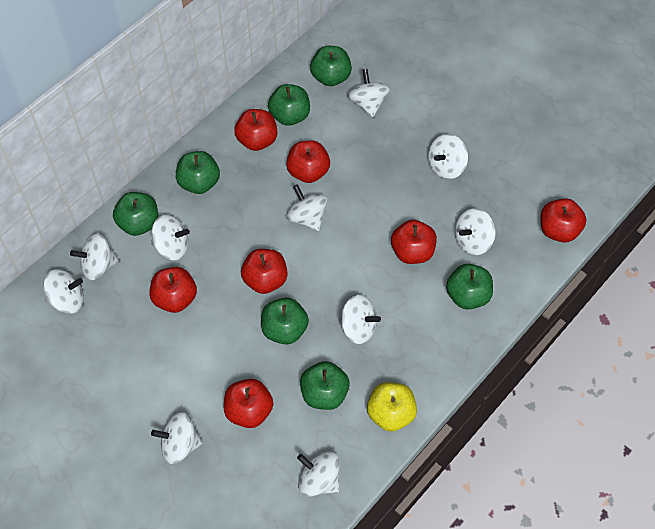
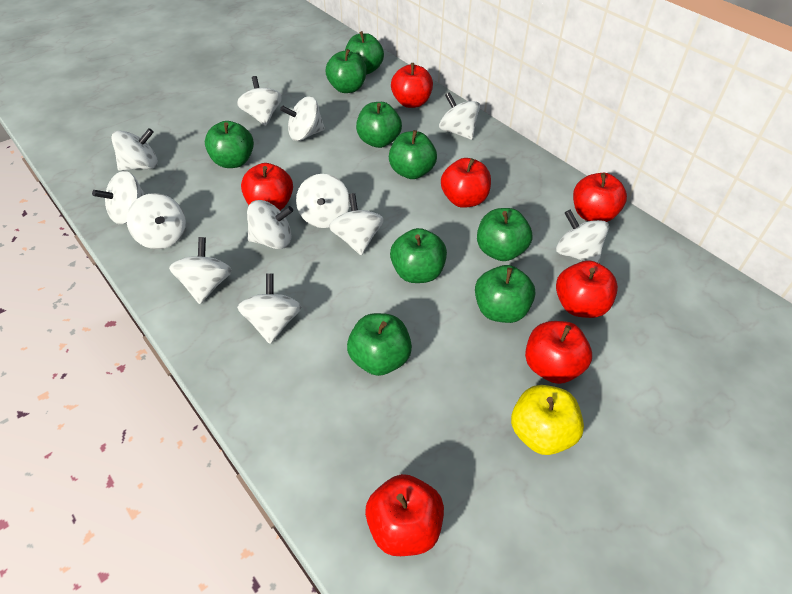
green apple: [113,192,158,236] [176,151,220,194] [261,298,309,345] [268,84,310,126] [300,361,350,410] [310,46,352,86] [446,264,493,310] = 7 -> [205,121,254,168] [326,49,367,93] [345,31,384,75] [347,313,412,376] [356,102,402,148] [389,130,437,179] [390,228,447,283] [475,265,535,323] [477,208,532,261] = 9
white spinning top: [43,269,84,314] [70,233,119,280] [151,215,190,261] [151,412,203,464] [286,185,328,231] [297,451,340,497] [338,295,381,344] [348,69,390,117] [428,134,468,179] [455,208,496,255] = 10 -> [92,171,146,224] [111,128,158,171] [126,193,186,249] [169,237,232,304] [237,76,282,126] [237,273,302,344] [247,200,293,249] [280,96,325,141] [296,174,350,228] [329,193,384,255] [439,92,480,140] [556,210,609,263] = 12

